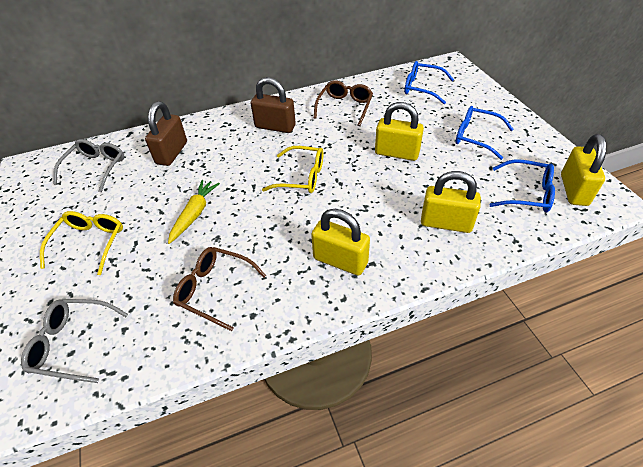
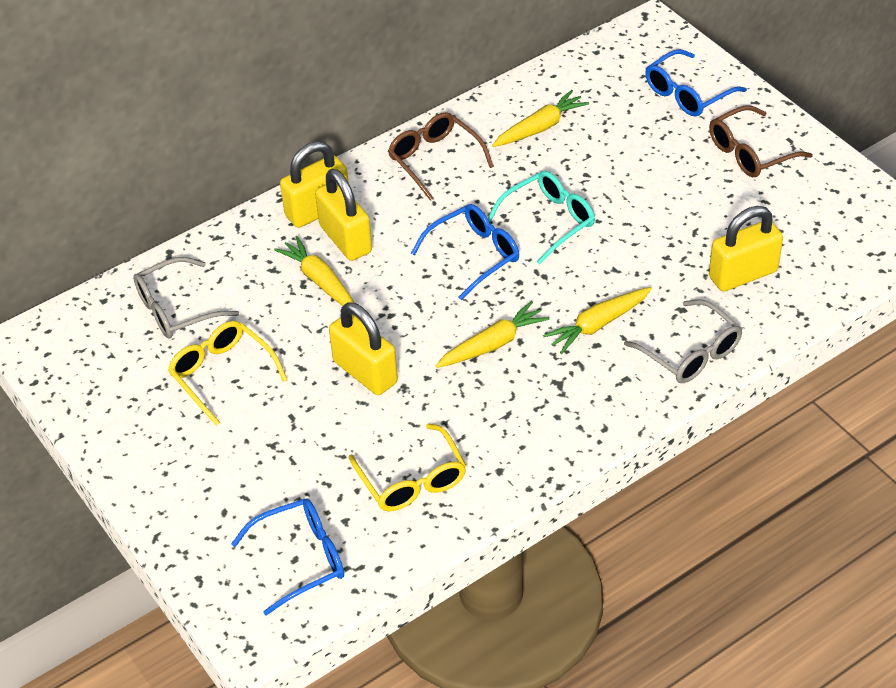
brown padlock: [145,101,187,166] [251,77,296,133] = 2 -> none = 0
turquoise glasses: none = 0 -> [488,171,595,265] = 1
yellow carrot: [168,180,220,244] = 1 -> [274,236,355,306] [436,301,549,368] [492,90,589,147] [543,287,652,354] = 4

